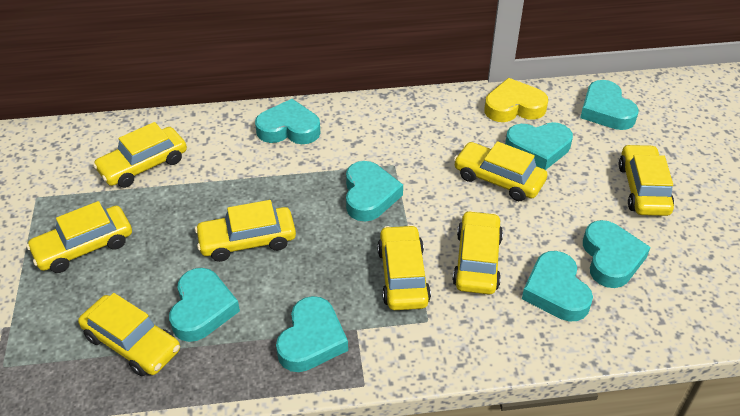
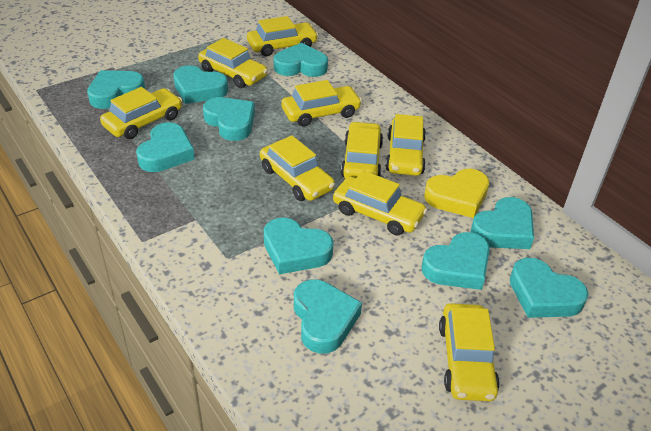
turquoise heart: [169,268,240,342] [255,99,321,144] [276,296,348,372] [346,161,403,221] [505,122,573,170] [522,251,593,321] [580,80,639,130] [583,220,651,288] = 8 -> [87,70,145,109] [136,122,195,172] [173,65,228,104] [203,97,255,141] [264,218,334,274] [274,43,328,77] [294,280,362,354] [421,232,490,290] [471,197,534,249] [510,258,588,318] = 10
yellow car: [26,201,132,273] [78,293,180,376] [93,122,187,188] [195,200,296,262] [377,225,431,310] [452,210,503,294] [454,141,548,201] [619,144,674,216] = 8 -> [100,87,182,139] [198,38,268,88] [247,16,318,56] [260,135,335,201] [281,80,362,127] [333,170,427,236] [341,122,383,179] [385,114,426,176] [439,303,500,401] = 9

